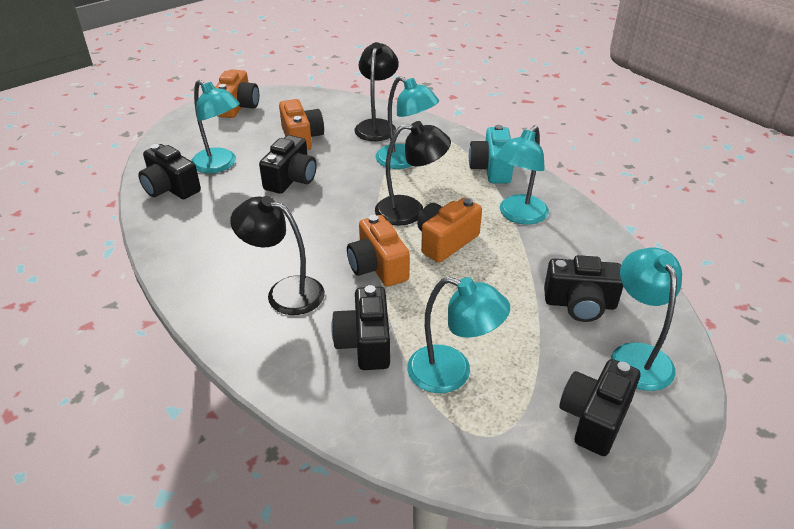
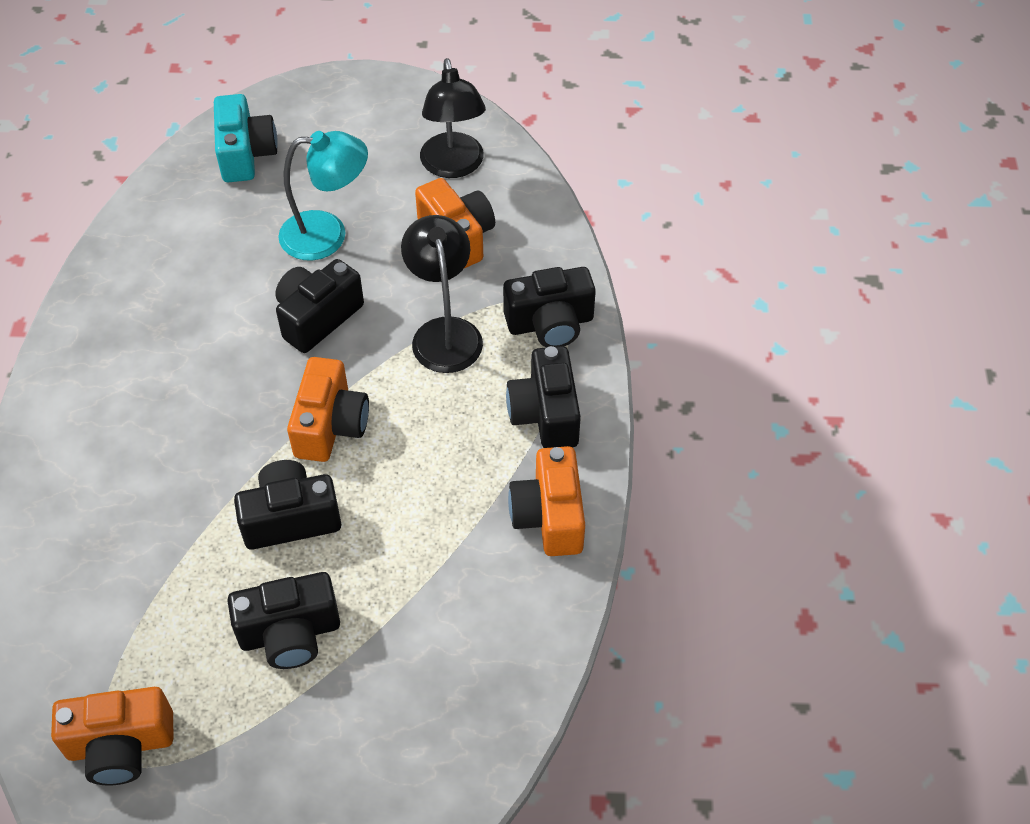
black lamp: [230,196,325,315] [354,42,399,141] [375,121,451,225] = 3 -> [401,215,483,373] [420,58,486,178] = 2
turquoise lamp: [191,80,240,173] [376,76,439,169] [407,277,510,393] [496,125,549,225] [611,248,682,391] = 5 -> [278,131,368,261] = 1

